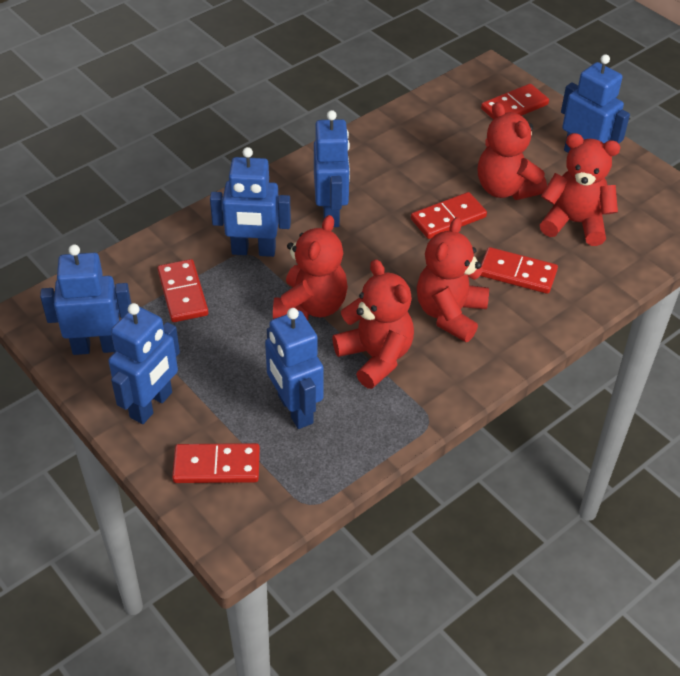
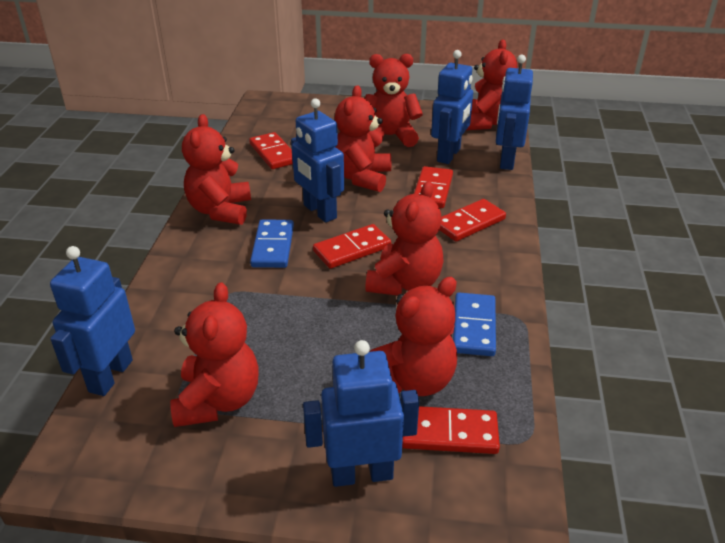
blue domino: none = 0 -> [250,220,294,268] [453,293,496,356] = 2
blue robot: [40,245,131,355] [108,303,180,424] [210,147,291,257] [265,308,324,429] [314,110,350,227] [561,54,630,153] = 6 -> [50,246,135,396] [291,98,344,223] [303,340,419,487] [431,50,473,164] [496,55,533,170] = 5
red teddy bear: [273,215,348,320] [332,259,414,389] [417,217,489,342] [478,102,547,200] [540,133,620,246] = 5 -> [170,282,259,427] [182,114,251,225] [335,85,391,192] [365,54,423,147] [365,181,444,296] [370,277,457,396] [467,39,517,130] = 7

